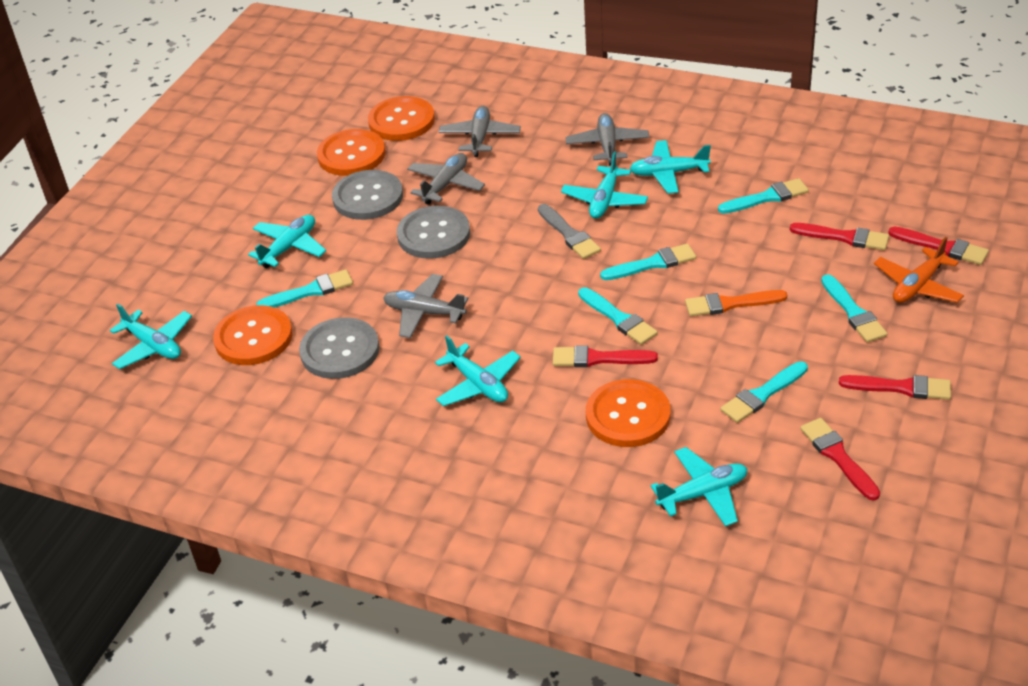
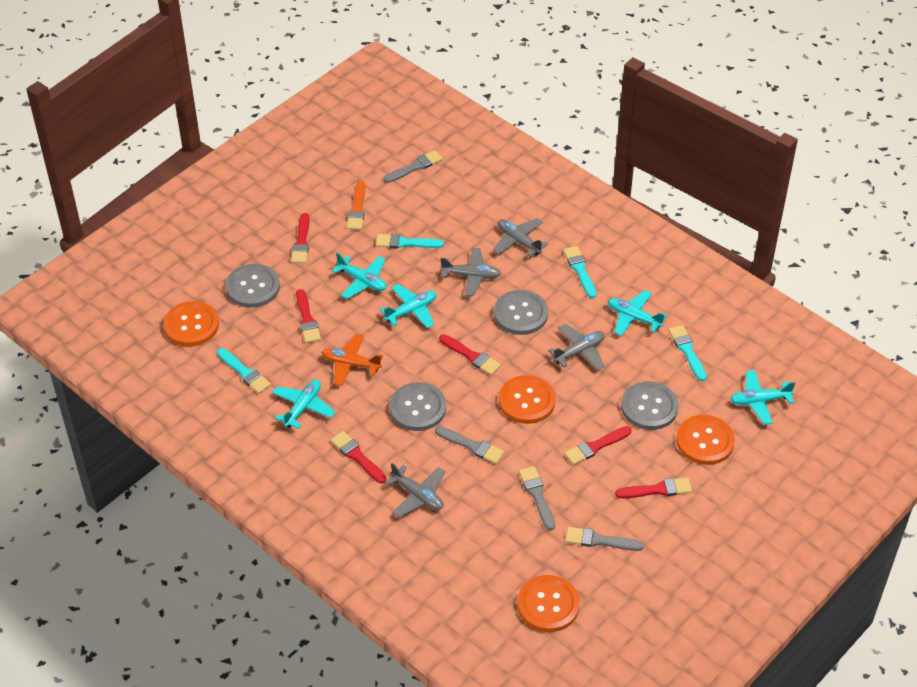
grey brush: [538,204,601,259] = 1 -> [384,150,443,183] [435,426,504,464] [519,466,555,530] [565,527,644,551] = 4
grey button: [299,317,380,379] [332,170,403,220] [397,206,470,259] = 3 -> [226,264,280,308] [389,382,446,431] [494,290,548,335] [621,381,679,430] = 4
red brush: [553,345,658,367] [790,223,889,250] [800,418,880,501] [839,375,951,400] [888,227,989,265] = 5 -> [291,213,310,263] [296,289,321,343] [331,431,386,483] [439,334,501,375] [564,426,632,465] [615,477,692,498] = 6
turquoise brush: [256,269,353,308] [578,287,658,345] [600,244,696,280] [718,178,809,214] [720,361,808,423] [821,274,887,343] = 6 -> [217,348,271,394] [376,234,444,248] [563,246,596,298] [668,325,707,381] = 4
turquoise plane: [110,304,192,369] [248,215,326,268] [435,335,521,406] [561,151,648,219] [630,140,711,194] [650,447,747,527] = 6 -> [272,380,335,429] [332,253,386,299] [380,284,436,328] [608,290,667,336] [730,370,795,425] = 5

